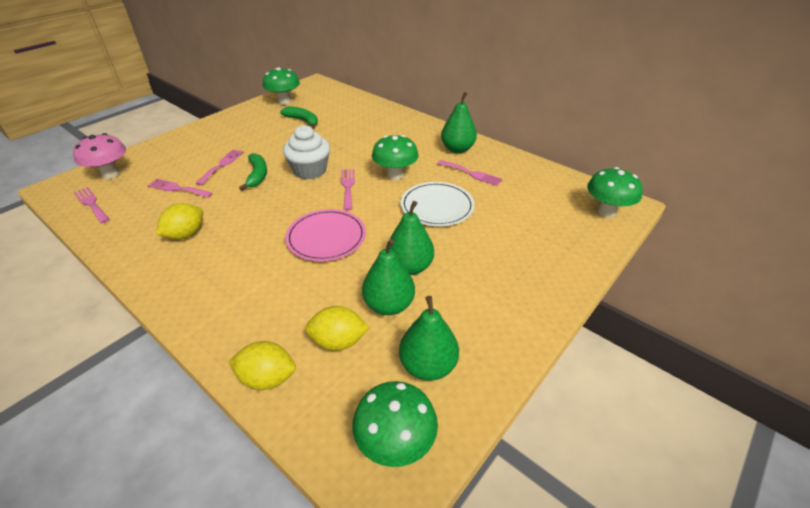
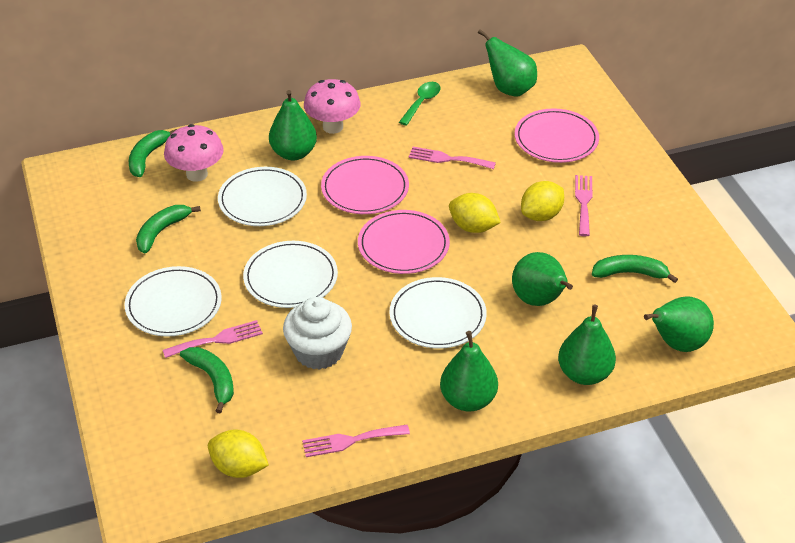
green banana: [239,153,267,190] [280,106,318,129] = 2 -> [129,129,177,177] [136,205,201,253] [180,347,234,413] [592,255,678,283] = 4
green mushroom: [263,67,300,105] [352,381,438,467] [372,135,419,180] [587,167,643,218] = 4 -> none = 0
green pear: [362,239,415,315] [386,201,434,275] [399,296,459,381] [441,92,477,153] = 4 -> [269,90,317,160] [440,331,498,411] [478,29,537,97] [512,252,573,306] [558,305,616,385] [644,296,714,352] = 6
green spoon: none = 0 -> [399,82,441,126] = 1
pink fork: [74,187,110,224] [147,179,213,198] [196,149,243,185] [341,169,355,210] [437,160,502,186] = 5 -> [163,320,263,358] [302,425,410,457] [409,147,496,169] [575,175,593,236] = 4
pink mushroom: [73,133,126,179] = 1 -> [164,124,224,182] [304,79,361,134] = 2
pink plate: [285,209,366,261] = 1 -> [321,156,409,214] [358,210,450,274] [515,108,599,163] = 3
white plate: [401,182,475,226] = 1 -> [124,266,222,337] [218,167,307,226] [243,241,338,308] [390,277,487,349] = 4

